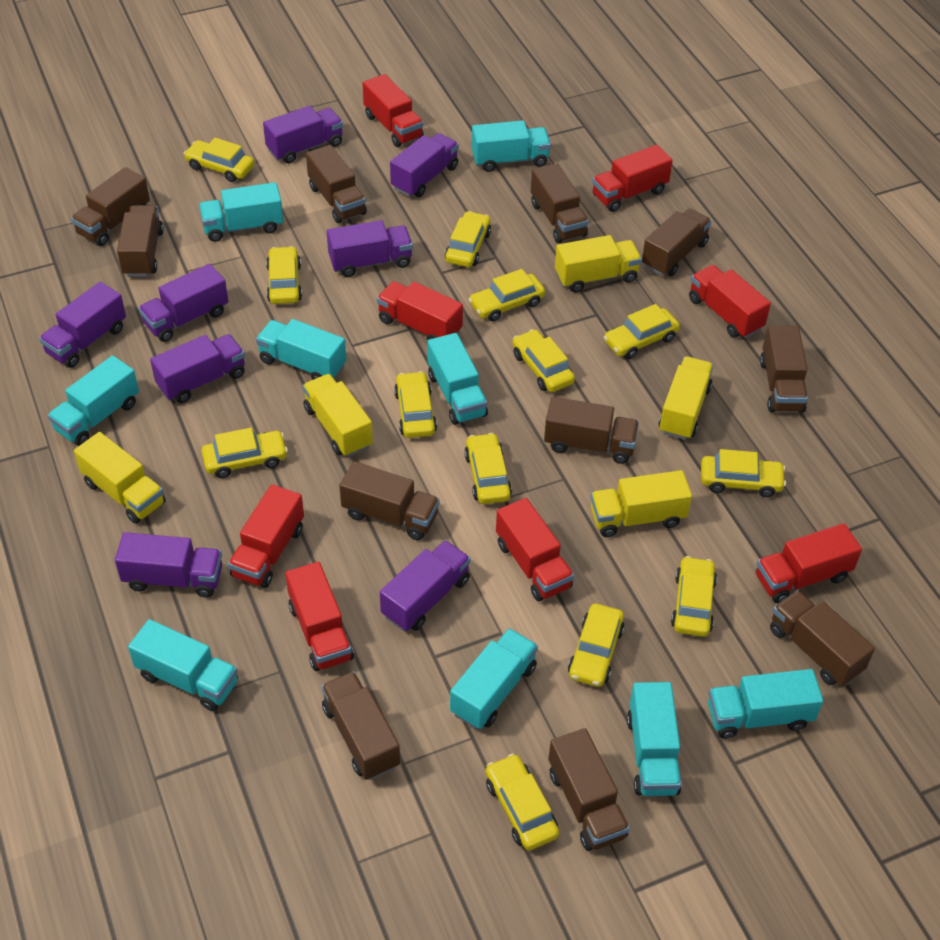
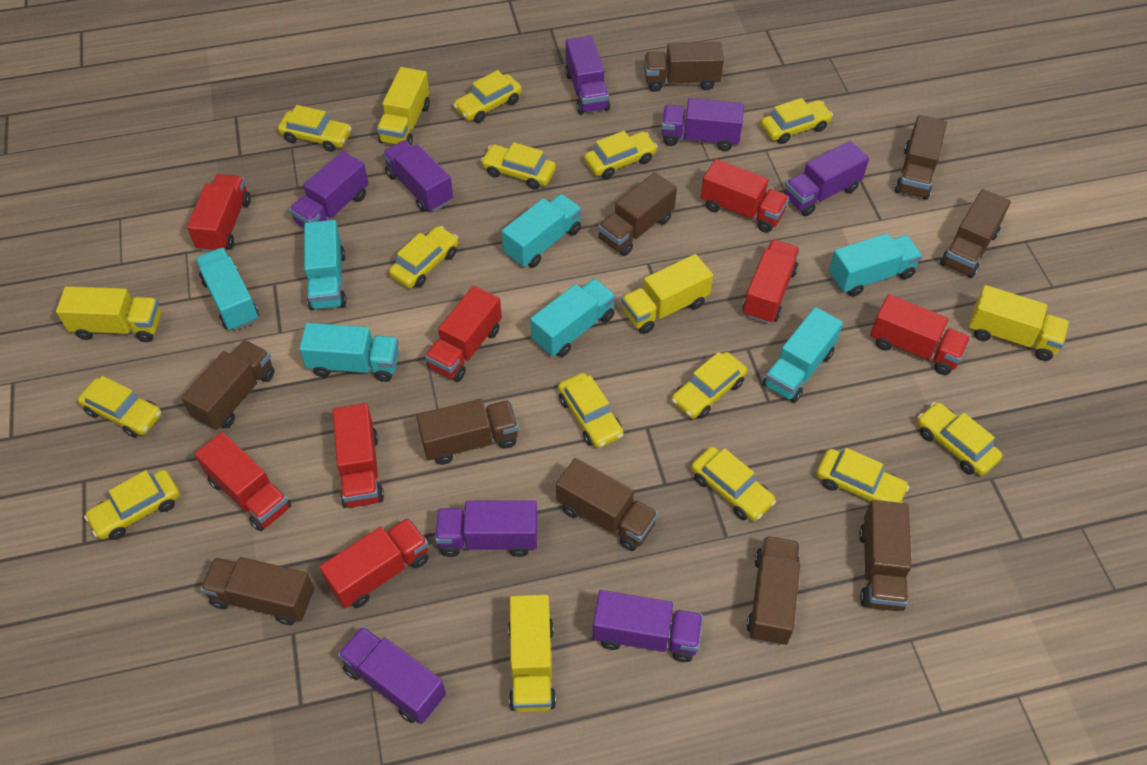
brown truck: [71,167,150,246] [117,205,164,277] [306,145,367,223] [321,671,400,780] [339,461,440,540] [531,163,589,243] [544,397,639,464] [548,728,630,851] [642,208,712,276] [760,325,808,413] [770,590,875,687] = 11 -> [181,340,274,431] [200,557,314,625] [417,399,519,465] [556,458,658,551] [598,172,677,256] [644,42,724,92] [747,536,800,645] [859,500,911,611] [895,115,947,200] [940,189,1011,278] = 10
turquoise truck: [48,355,139,446] [128,619,238,711] [199,182,283,242] [256,319,346,380] [427,333,488,425] [450,628,538,729] [471,120,551,172] [627,682,682,796] [708,669,823,739] = 9 -> [195,248,259,331] [299,323,399,382] [304,220,346,310] [502,194,582,268] [530,278,616,357] [763,307,843,403] [829,233,922,297] = 7

